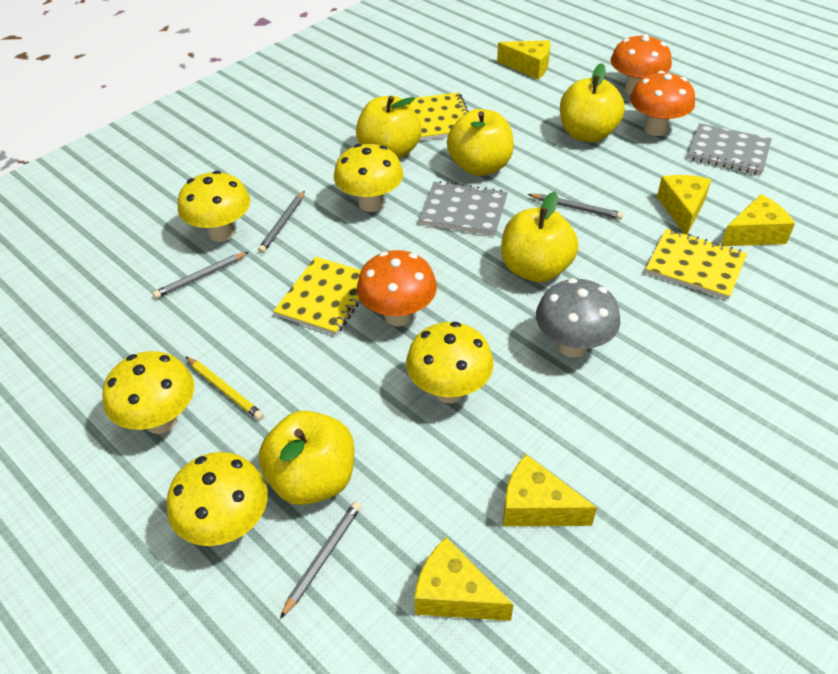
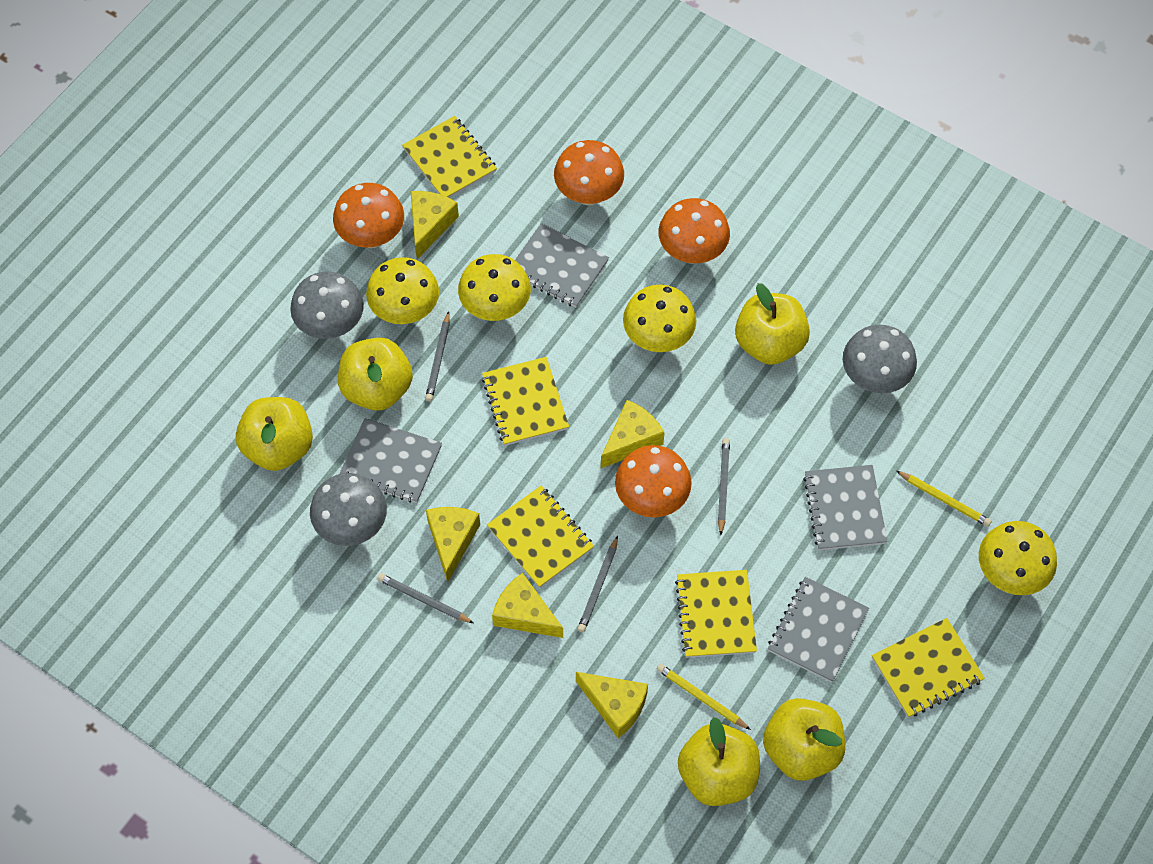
grey mushroom: [536,278,620,358] = 1 -> [290,272,364,339] [310,473,387,546] [843,325,917,393] = 3
grey notebook: [419,181,508,236] [687,123,772,175] = 2 -> [339,418,442,503] [515,223,609,308] [768,577,869,682] [803,465,888,550] = 4
orange mushroom: [357,250,437,326] [610,34,672,95] [630,71,695,136] = 3 -> [333,183,404,248] [554,140,624,206] [615,445,692,517] [659,198,730,264] = 4
yellow mushroom: [102,351,194,434] [167,452,268,546] [178,171,250,242] [334,144,403,212] [406,322,494,403] = 5 -> [366,257,439,324] [458,254,531,321] [623,285,696,352] [979,521,1057,595] = 4
yellow notebook: [273,257,361,335] [409,92,469,141] [645,229,747,300] = 3 -> [402,116,497,198] [482,357,569,446] [487,485,594,588] [675,570,757,658] [872,618,985,718] = 5
yellow pencil: [185,356,264,420] = 1 -> [656,664,751,730] [896,471,991,527] = 2

